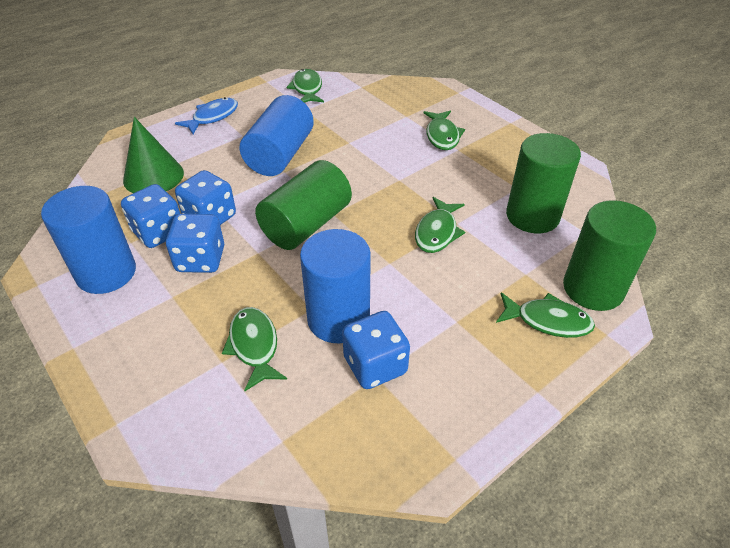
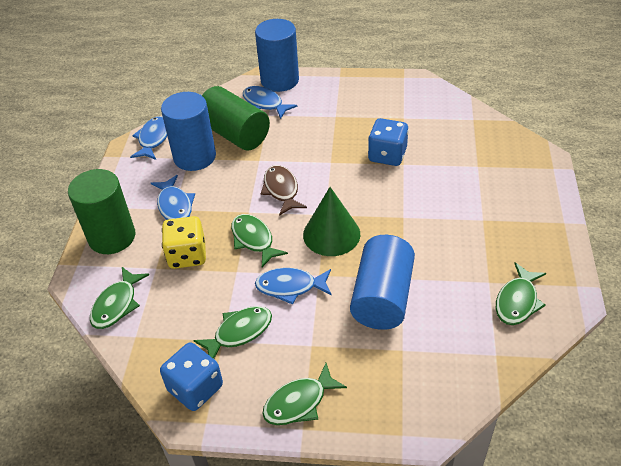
blue dice: [121,184,180,248] [166,214,224,273] [175,170,236,225] [342,311,410,389] = 4 -> [160,342,223,411] [368,118,409,166] = 2
blue fish: [175,97,238,134] = 1 -> [130,116,167,160] [151,175,195,220] [243,86,298,119] [255,268,332,305] = 4
brown fish: none = 0 -> [261,165,307,216] = 1
green cylinder: [255,160,352,250] [506,133,581,234] [563,200,656,311] = 3 -> [68,169,135,254] [202,86,270,150] = 2
yellow dice: none = 0 -> [162,216,206,269] = 1

